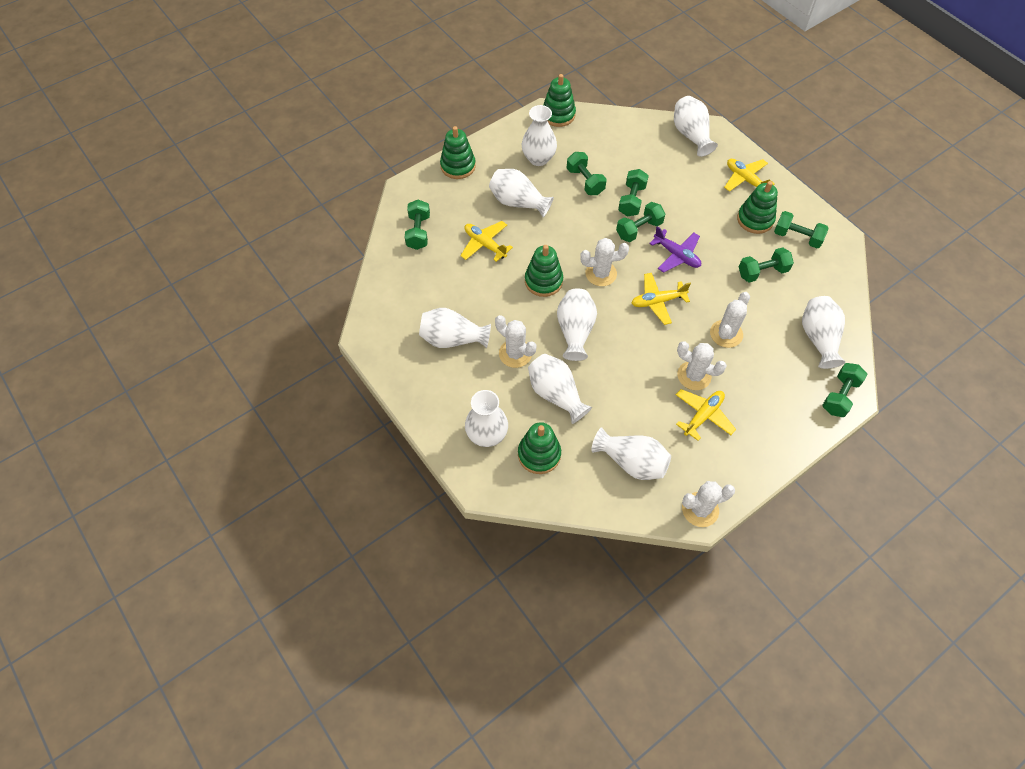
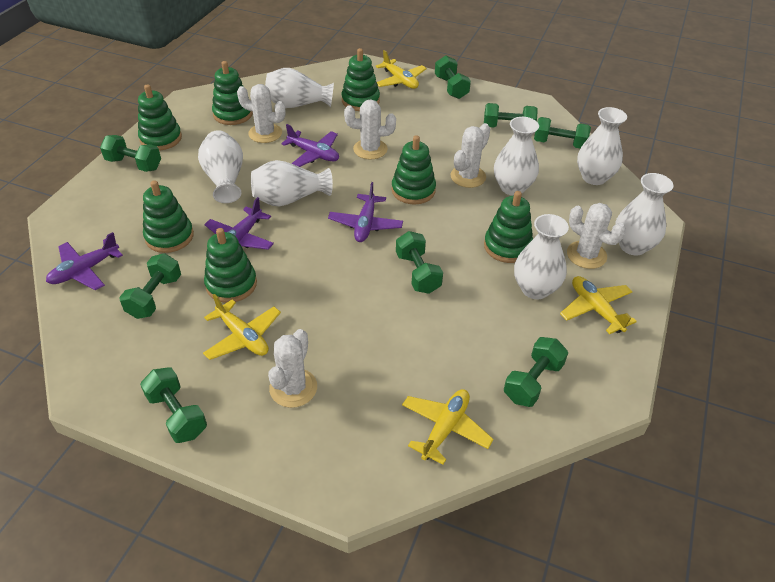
green dumbbell: [405,200,430,250] [567,152,607,195] [616,202,665,242] [618,169,649,217] [739,247,794,282] [774,211,828,248] [822,363,867,417] = 7 -> [100,135,161,172] [119,253,181,319] [140,367,207,443] [396,231,443,294] [435,55,471,99] [484,103,538,127] [504,337,568,407] [534,117,591,149] = 8
green stacking toy: [440,126,476,179] [518,422,561,474] [525,245,563,297] [543,74,576,127] [737,181,778,234] = 5 -> [138,84,182,151] [143,180,194,253] [204,228,257,303] [212,61,253,125] [342,48,380,111] [392,135,436,205] [484,191,533,263] = 7
purple plane: [649,226,701,273] = 1 -> [46,232,123,290] [204,197,274,250] [281,124,339,167] [328,182,403,242] = 4
white vase: [419,308,491,348] [465,390,508,447] [489,169,554,217] [522,105,557,166] [528,354,592,424] [557,288,597,361] [591,427,671,480] [674,96,718,157] [802,296,845,369] = 9 -> [198,130,243,203] [251,160,333,206] [265,68,334,108] [494,117,539,196] [514,214,569,300] [577,107,627,185] [615,173,674,255] = 7

